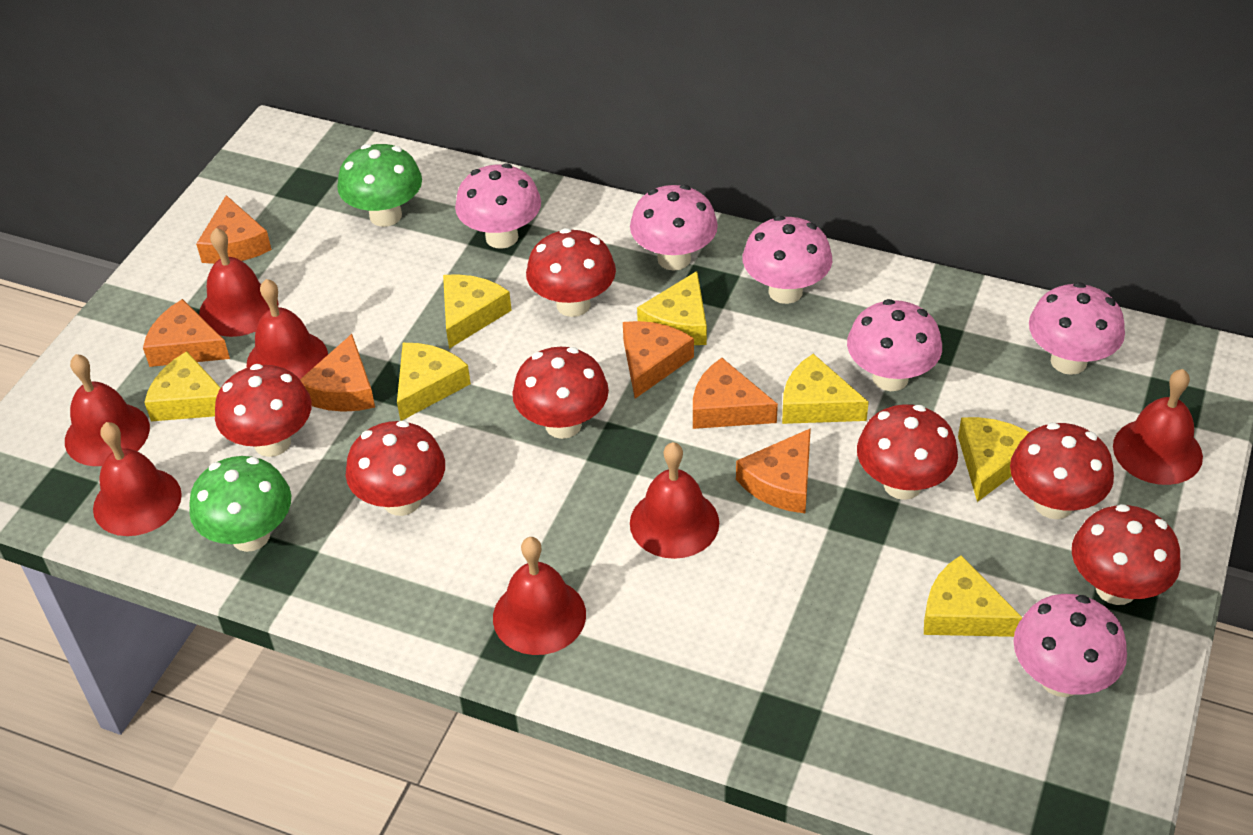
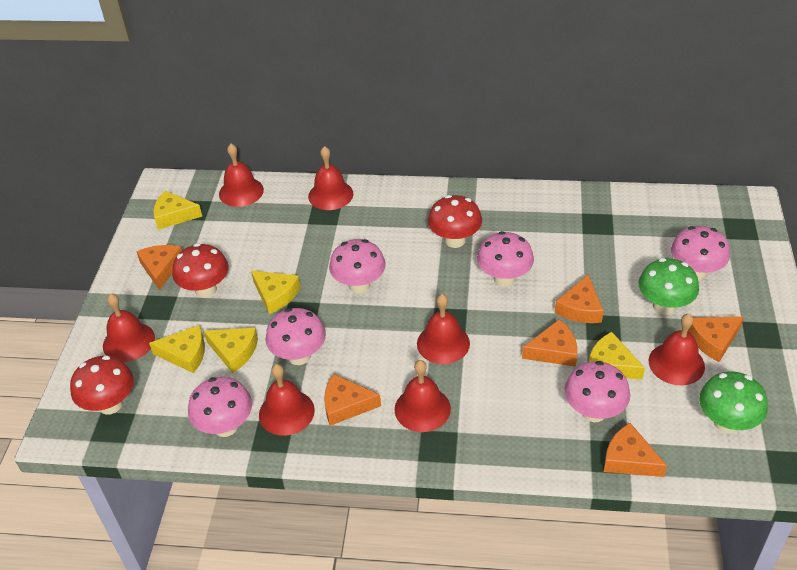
red mushroom: [215,364,312,457] [346,421,445,516] [512,347,609,439] [526,228,616,317] [857,404,958,500] [1010,423,1114,519] [1072,504,1181,605] = 7 -> [70,355,134,415] [172,243,229,298] [428,195,482,248] = 3
yellow cheese: [144,351,221,421] [397,343,471,421] [443,274,512,349] [637,271,707,345] [782,354,869,424] [924,555,1023,637] [958,417,1029,502] = 7 -> [149,325,205,373] [153,191,202,230] [204,328,258,373] [251,271,300,314] [589,332,645,380] = 5

